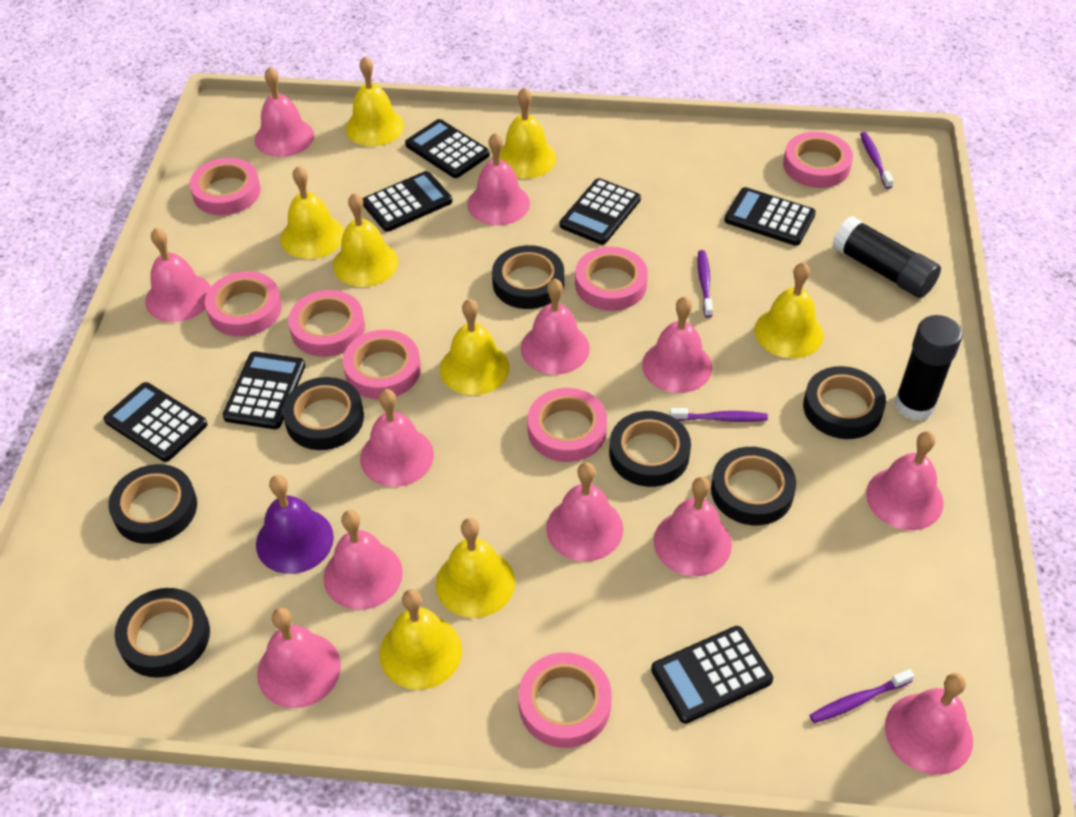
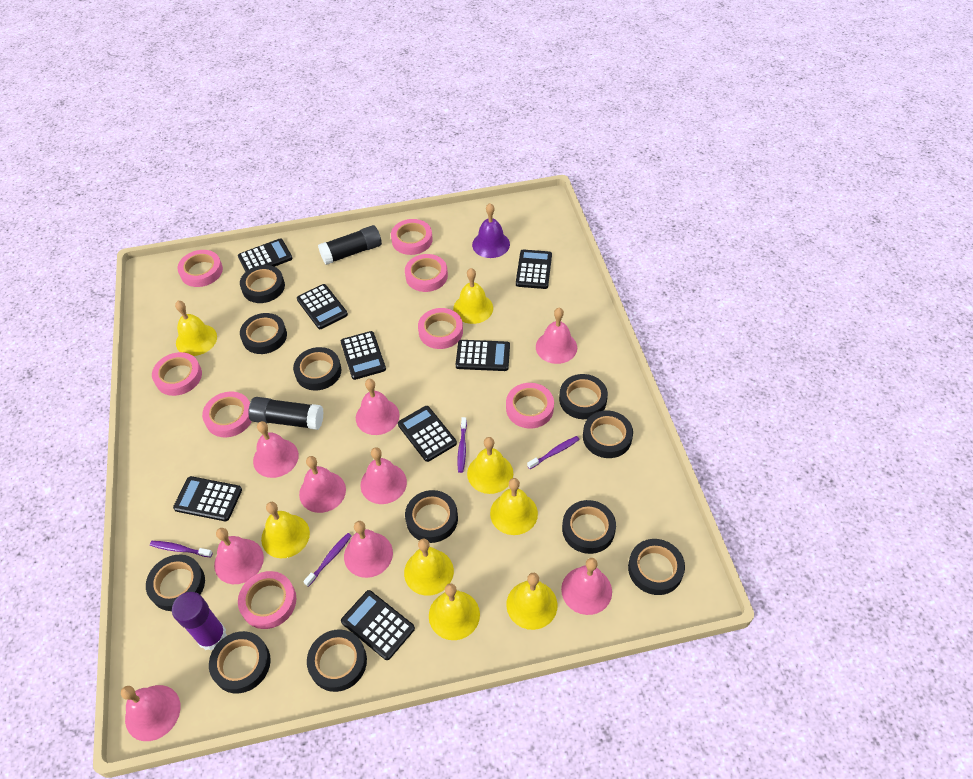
black calculator: [103,382,207,462] [223,351,305,429] [363,171,452,232] [405,119,490,178] [560,178,641,245] [651,626,773,724] [724,187,816,246] = 7 -> [173,476,242,521] [238,239,293,272] [297,284,348,329] [341,331,386,380] [341,590,415,660] [398,406,457,462] [456,340,510,371] [516,249,552,289] = 8
black tape: [108,464,197,544] [115,588,210,678] [283,377,364,450] [492,245,564,309] [609,411,691,487] [711,447,796,525] [803,366,886,439] = 7 -> [146,555,205,611] [209,631,271,694] [240,265,285,303] [240,313,287,354] [293,347,342,391] [307,630,367,692] [405,490,458,543] [559,374,608,419] [562,500,616,554] [583,411,633,458] [628,539,685,595] = 11
pink bell: [145,228,211,322] [255,66,314,157] [257,608,341,708] [324,510,403,610] [360,389,434,487] [467,133,530,225] [521,279,590,375] [546,462,623,562] [642,297,712,393] [654,477,732,576] [866,431,944,530] [885,673,973,775] = 12 -> [121,685,181,741] [214,528,264,584] [253,421,299,478] [299,456,346,513] [344,521,393,578] [356,379,400,435] [361,447,407,504] [536,308,577,364] [561,558,612,615] = 9
purple glue stick: none = 0 -> [172,592,226,650] = 1

